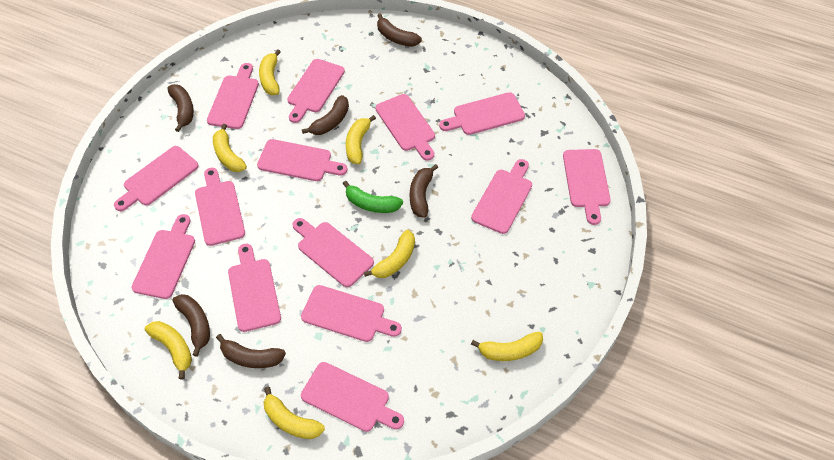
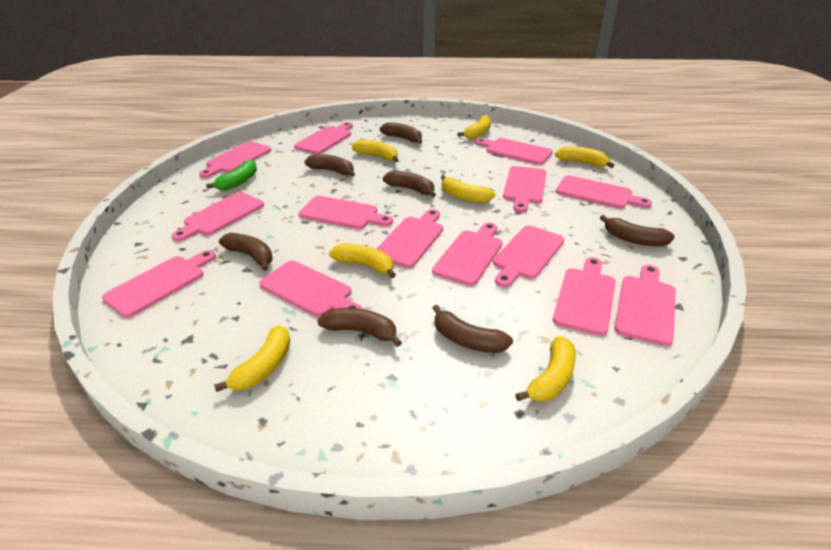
brown banana: [167,84,194,132] [173,294,210,357] [216,334,286,368] [302,95,349,135] [377,13,422,47] [410,164,438,218] = 6 -> [219,233,273,271] [304,154,355,176] [317,308,402,347] [380,122,423,144] [383,171,436,197] [433,305,513,353] [600,215,675,246] = 7

